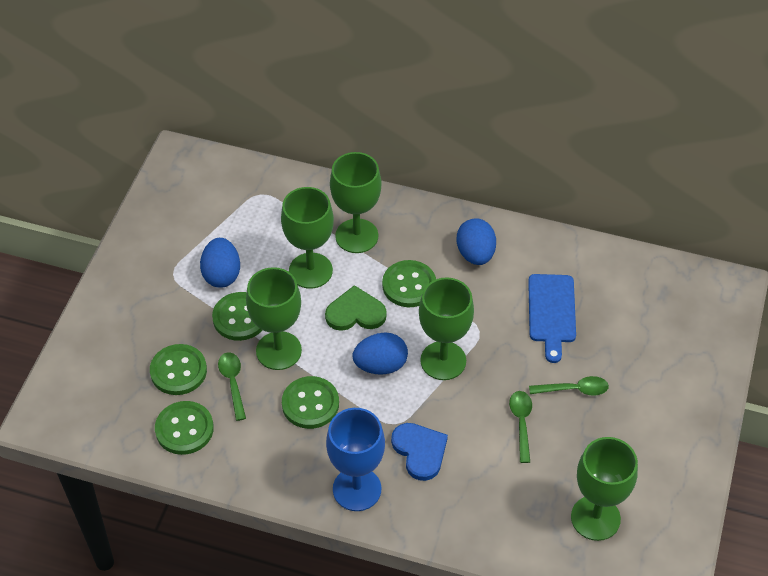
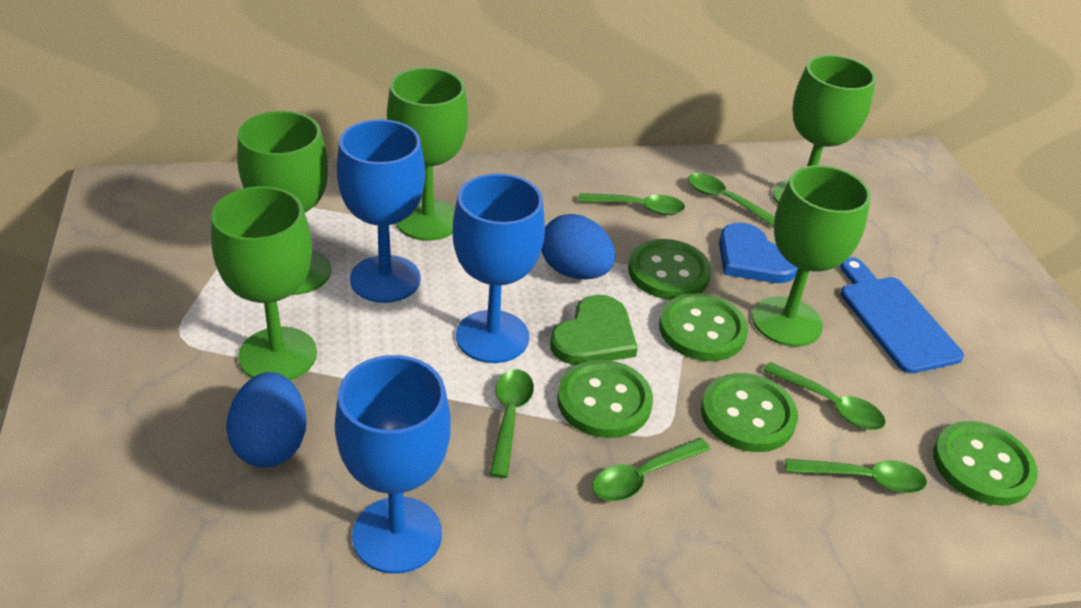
blue egg: [200,238,240,288] [352,333,408,375] [456,219,496,265] = 3 -> [226,372,307,468] [541,214,616,280] = 2
blue goblet: [326,408,385,511] = 1 -> [335,355,451,574] [337,119,425,303] [452,173,545,363] = 3
green spoon: [218,352,246,421] [509,391,532,463] [529,376,609,396] = 3 -> [489,369,534,478] [578,193,685,215] [592,438,711,501] [688,173,775,227] [763,362,886,430] [785,458,927,493] = 6

